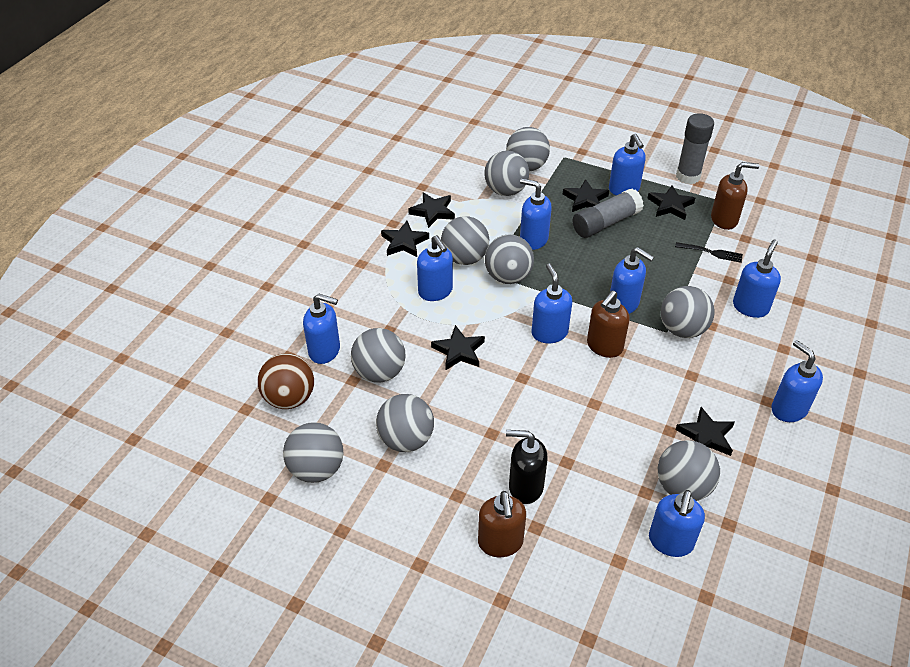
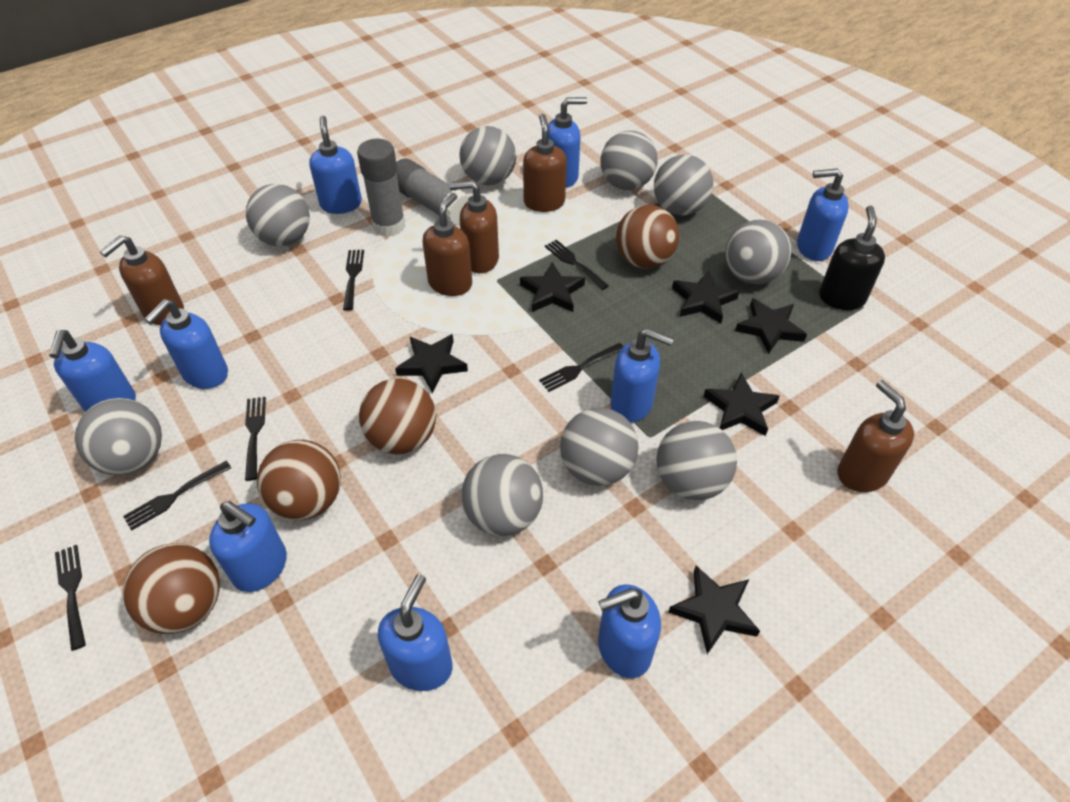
black fork: [675,242,743,263] = 1 -> [55,545,86,651] [123,461,231,531] [245,397,266,481] [343,250,364,311] [539,343,624,392] [545,240,609,290] = 6
brown ball: [258,353,314,409] = 1 -> [123,543,220,634] [257,440,341,521] [359,379,436,454] [616,205,679,269] = 4
brown soap dispenser: [478,491,526,557] [587,291,630,358] [711,162,759,230] = 3 -> [100,235,184,325] [422,193,472,296] [449,180,499,273] [523,114,567,212] [838,380,914,492] = 5

